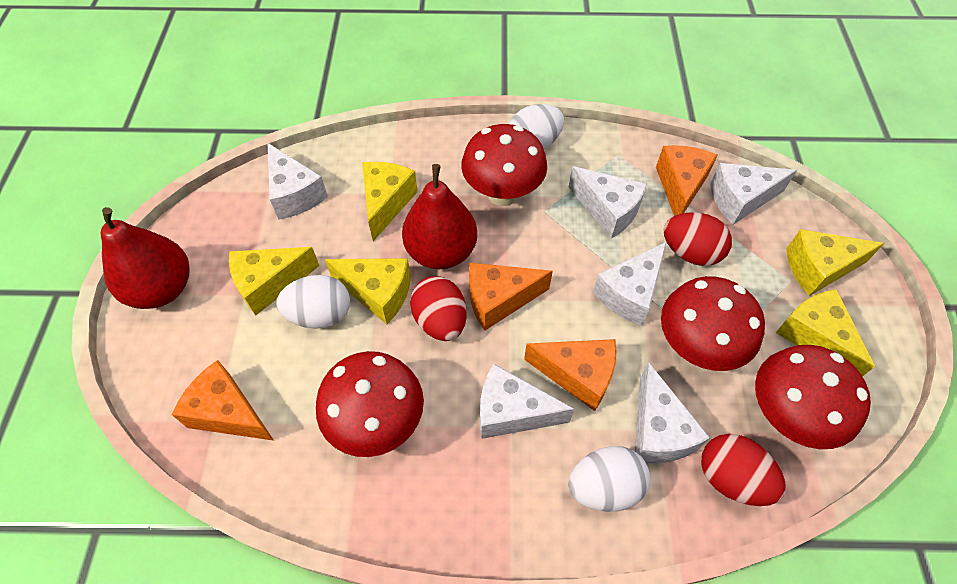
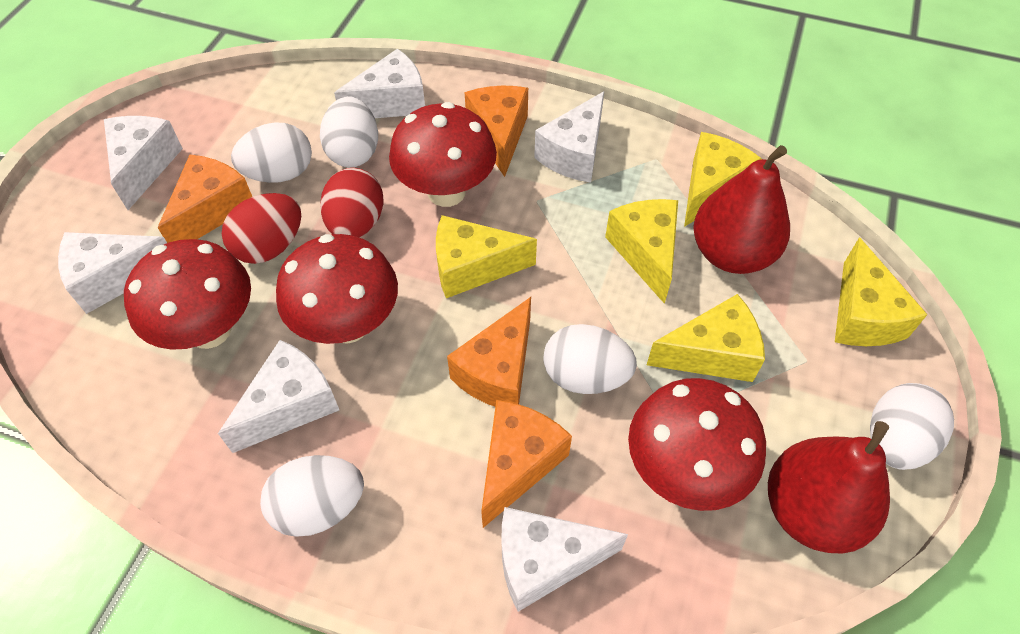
red egg: [410,276,467,341] [663,212,732,266] [701,434,786,506] = 3 -> [222,193,301,264] [320,168,384,237] = 2
white egg: [276,275,350,329] [509,104,564,149] [568,446,650,512] = 3 -> [231,122,312,183] [260,455,364,537] [320,96,378,168] [543,324,637,394] [870,383,954,470] = 5

